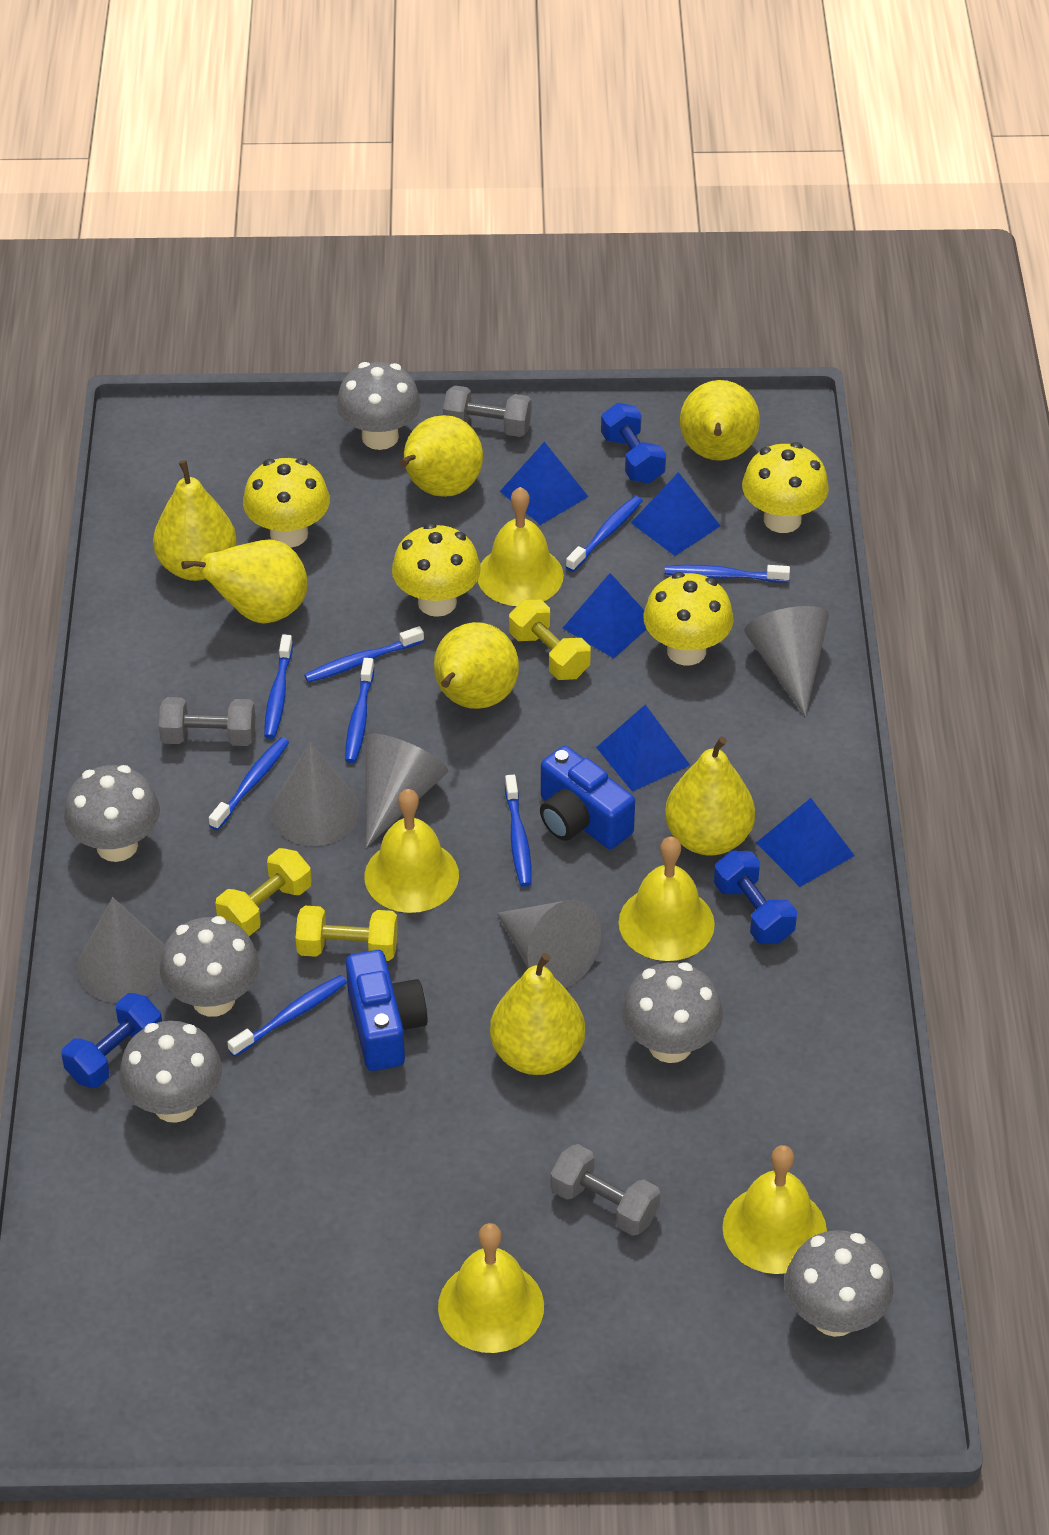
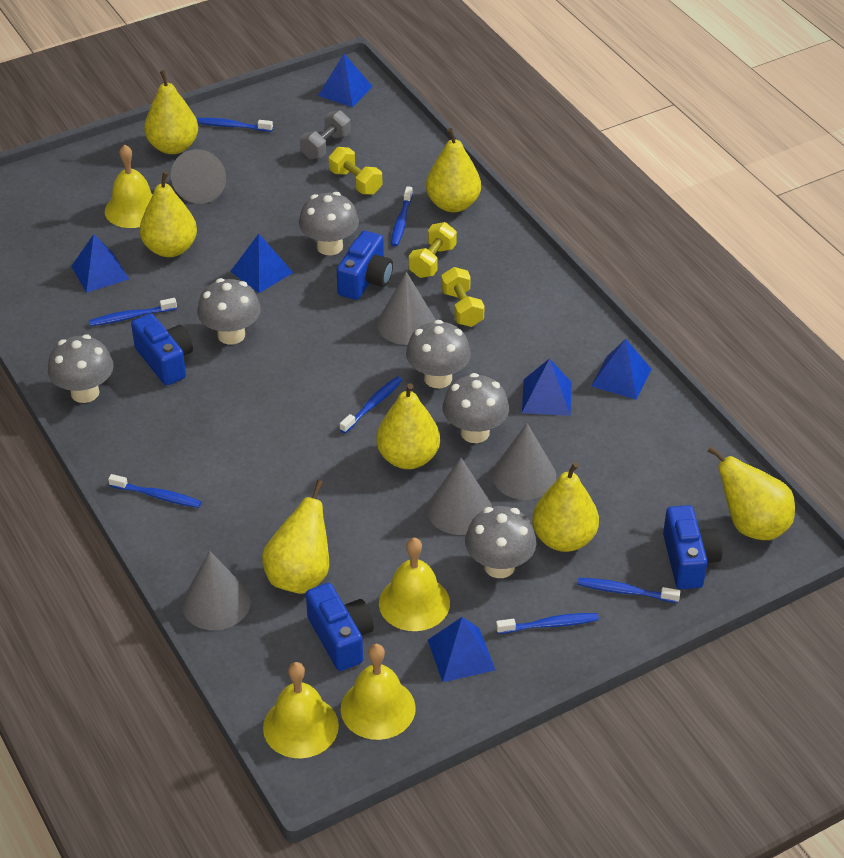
blue camera: [346,950,428,1071] [540,746,635,849] = 2 -> [131,313,193,386] [306,583,374,671] [337,231,393,300] [663,505,723,589] = 4
blue dumbbell: [61,993,162,1088] [601,403,666,483] [714,851,797,944] = 3 -> none = 0
blue pyramid: [500,442,589,525] [563,573,646,658] [596,705,690,792] [631,472,720,556] [756,798,855,887] = 5 -> [71,234,129,293] [230,234,293,293] [318,54,373,107] [428,617,495,682] [522,358,571,416] [591,339,652,400] = 6
blue toothbrush: [209,737,289,830] [227,975,347,1057] [264,634,293,739] [304,626,424,683] [345,658,374,763] [505,775,532,887] [566,496,643,572] [665,565,790,582] = 8 -> [89,298,177,326] [108,474,201,508] [196,118,273,132] [340,376,403,433] [391,186,413,247] [496,613,599,634] [577,578,681,603] = 7
grey dumbbell: [159,697,255,746] [443,385,532,437] [550,1144,661,1236] = 3 -> [300,110,351,159] = 1
yellow bell: [364,789,459,913] [438,1223,544,1353] [478,487,564,606] [619,836,715,961] [722,1145,827,1274] = 5 -> [105,144,153,228] [263,662,339,759] [341,644,416,740] [379,538,450,631] = 4
yellow mushroom: [243,458,330,548] [392,523,481,617] [643,572,734,665] [742,442,829,533] = 4 -> none = 0

